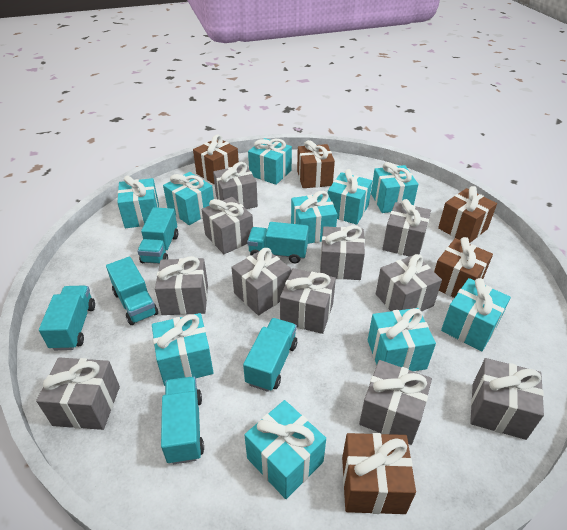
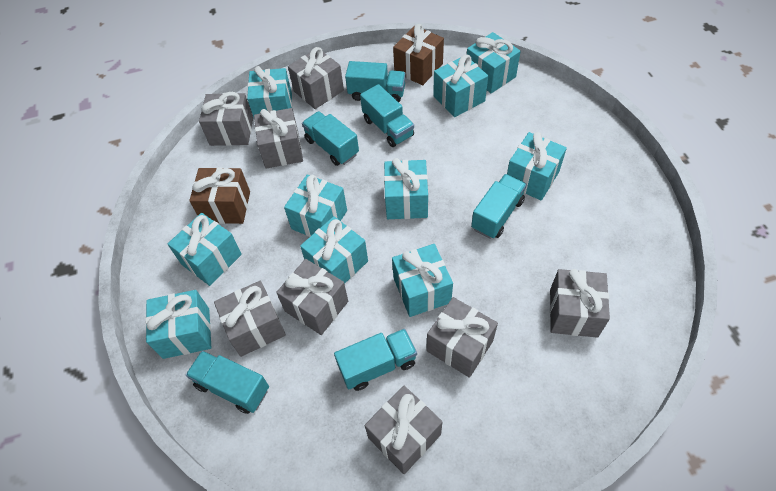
brown gift: [193,134,239,185] [297,140,335,188] [342,433,416,514] [434,237,493,298] [438,186,497,243] = 5 -> [189,167,250,224] [393,24,444,85] = 2
grey gift: [36,357,120,430] [155,256,208,315] [201,197,253,254] [213,162,258,209] [231,248,291,315] [280,268,336,334] [320,225,365,280] [359,360,432,445] [376,254,442,312] [382,199,431,257] [470,358,544,440] = 11 -> [199,92,253,146] [214,281,286,357] [254,108,303,168] [276,259,348,335] [288,47,344,109] [365,386,443,474] [427,297,498,378] [550,269,610,338] = 8

